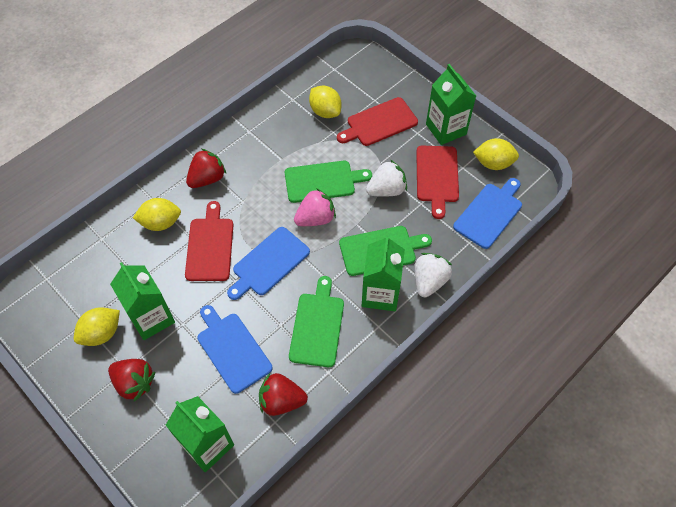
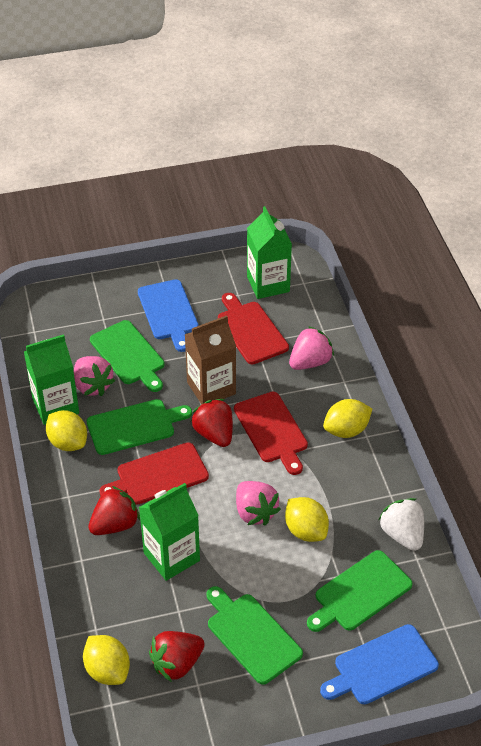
blue cutting board: [197,305,273,394] [227,227,310,300] [453,178,522,249] = 3 -> [138,279,199,352] [320,624,439,704] = 2
brown carton: none = 0 -> [185,315,236,404] = 1
green carton: [110,262,175,340] [166,396,234,472] [362,234,405,311] [426,64,476,145] = 4 -> [24,334,79,425] [139,483,200,581] [247,206,292,299] = 3
green cutting board: [285,161,372,203] [289,276,344,367] [339,226,432,276] = 3 -> [87,399,192,455] [90,320,164,392] [206,586,303,685] [307,550,413,632] = 4
pink strawberry: [294,188,336,226] = 1 -> [74,356,115,396] [236,481,281,526] [289,326,334,370] = 3
white strawberry: [366,160,407,197] [415,253,452,297] = 2 -> [379,498,424,551] = 1

